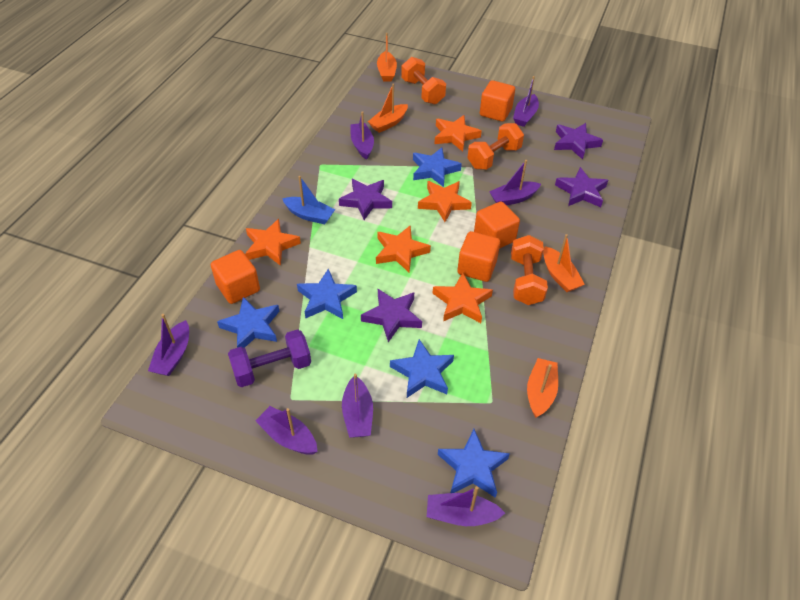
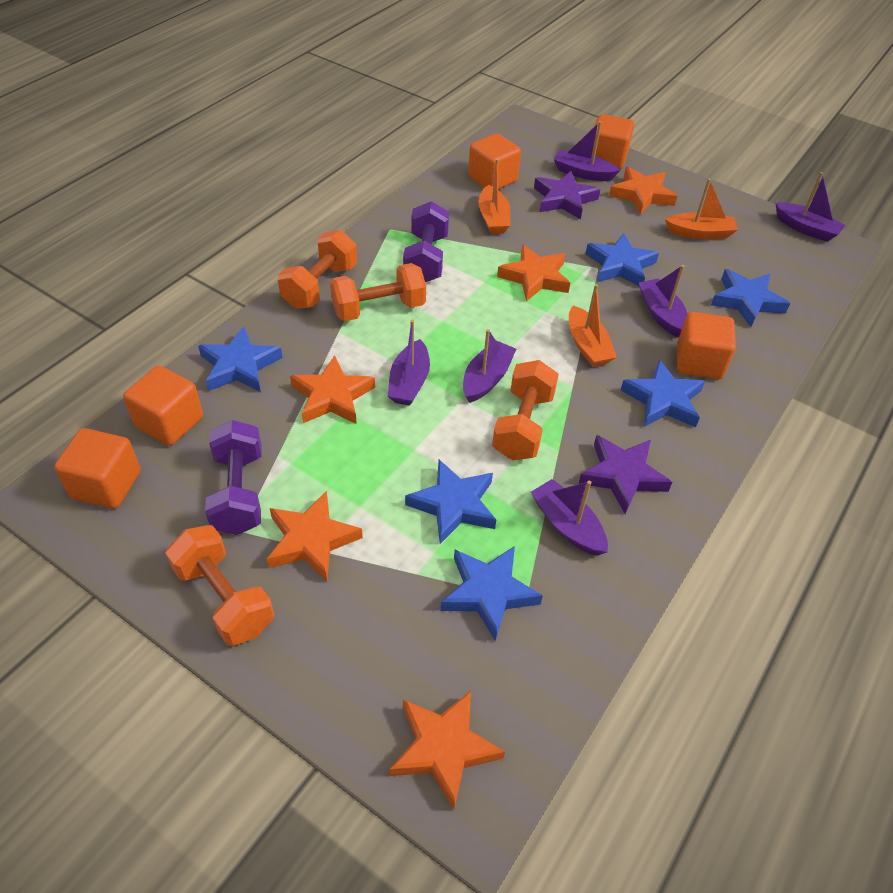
blue boat: [282,176,335,224] = 1 -> none = 0
blue star: [217,297,280,348] [297,269,357,319] [390,339,454,398] [413,147,462,187] [438,429,510,498] = 5 -> [198,326,283,392] [405,460,496,544] [440,546,543,641] [585,233,659,287] [621,360,705,427] [711,269,790,327] = 6
orange boat: [368,84,408,133] [377,33,397,82] [527,358,558,418] [543,234,585,292] = 4 -> [478,159,510,234] [569,284,617,367] [665,178,738,239] = 3
orange cube: [211,250,260,304] [458,231,500,282] [474,202,520,249] [480,80,515,122] = 4 -> [54,428,141,509] [123,366,203,446] [468,133,521,189] [592,114,634,169] [677,312,736,379] = 5
orange dumbbell: [401,57,446,104] [467,123,524,170] [511,235,548,305] = 3 -> [165,525,274,646] [277,230,357,309] [330,263,426,321] [492,360,559,460] = 4
purple boat: [148,314,189,376] [255,406,318,455] [342,374,373,438] [351,111,374,160] [427,486,505,526] [489,160,541,205] [513,76,539,127] = 7 -> [388,320,430,406] [463,329,516,403] [531,479,608,556] [554,121,620,181] [639,265,687,337] [776,172,846,242] = 6
purple dumbbell: [228,329,311,387] = 1 -> [205,420,262,535] [403,201,449,282] = 2
purple star: [339,179,392,220] [361,289,422,342] [554,123,603,160] [555,167,608,207] = 4 -> [534,171,600,219] [578,435,672,514] = 2

